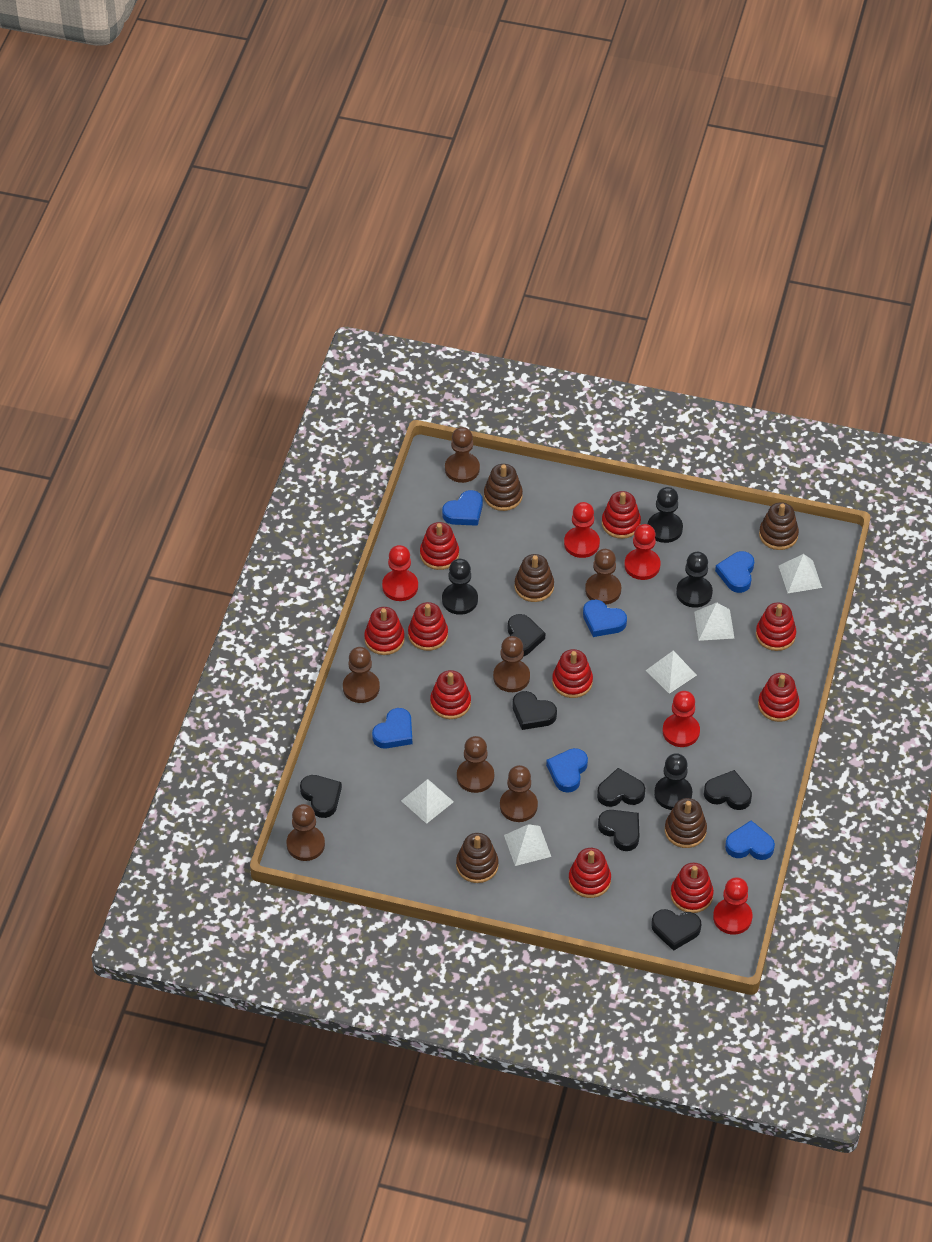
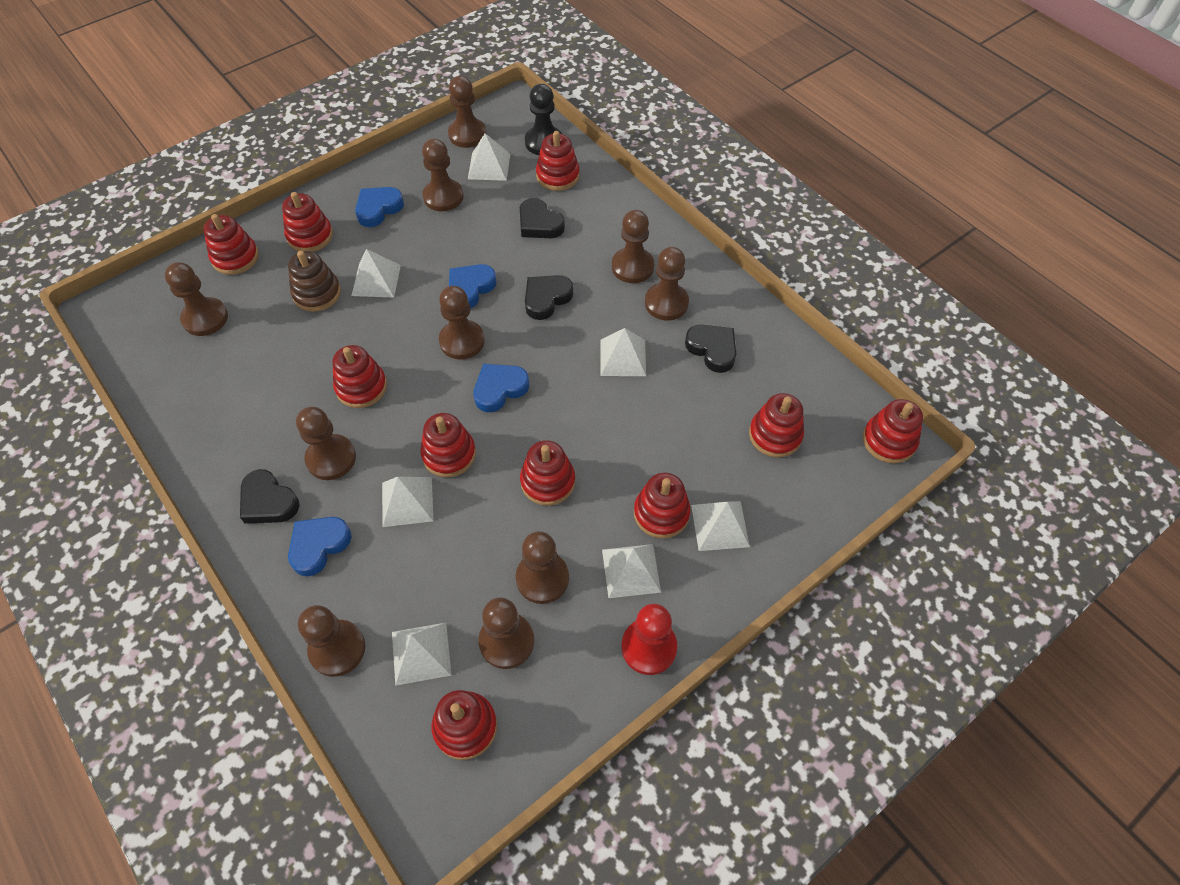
black heart: [300,775,342,818] [508,614,545,656] [513,691,557,730] [597,768,645,807] [598,810,639,851] [651,909,702,951] [704,770,752,810] = 7 -> [240,469,300,524] [520,198,565,238] [525,275,573,320] [685,325,736,373] = 4
black pawn: [442,559,478,615] [648,487,683,543] [654,753,693,810] [676,552,713,608] = 4 -> [525,84,562,155] = 1
blue heart: [372,708,412,749] [442,490,483,526] [546,748,588,793] [583,600,627,637] [715,551,754,593] [725,820,775,860] = 6 -> [288,517,352,576] [355,187,404,227] [449,264,497,309] [473,364,529,412] = 4
brown pawn: [286,804,325,861] [343,647,380,703] [445,427,480,483] [457,736,494,793] [493,636,530,692] [500,765,538,822] [585,549,621,604] = 7 -> [165,262,228,336] [296,407,356,480] [298,605,366,677] [422,139,464,211] [439,286,485,360] [448,76,487,148] [478,597,534,669] [516,531,569,604] [612,210,654,283] [645,247,689,320] = 10
brown stacking toy: [456,833,499,883] [484,464,523,511] [515,554,554,602] [665,798,707,848] [759,502,799,550] = 5 -> [288,251,341,312] = 1
red pawn: [382,545,418,601] [564,502,600,558] [625,524,661,580] [663,691,700,747] [713,877,753,935] = 5 -> [621,604,677,675] = 1
white pyramid: [401,779,454,824] [504,824,551,866] [646,650,697,694] [694,602,734,641] [779,554,822,593] = 5 -> [351,249,401,298] [382,477,434,527] [392,623,452,686] [468,133,510,181] [600,328,646,376] [602,544,661,598] [691,501,750,551] = 7

